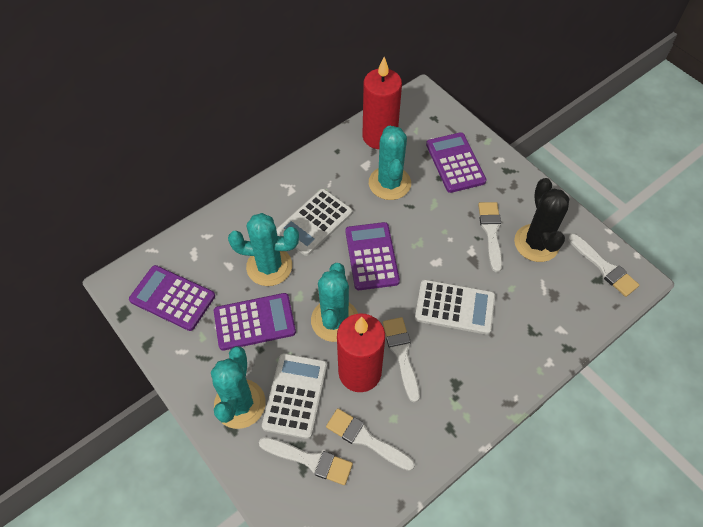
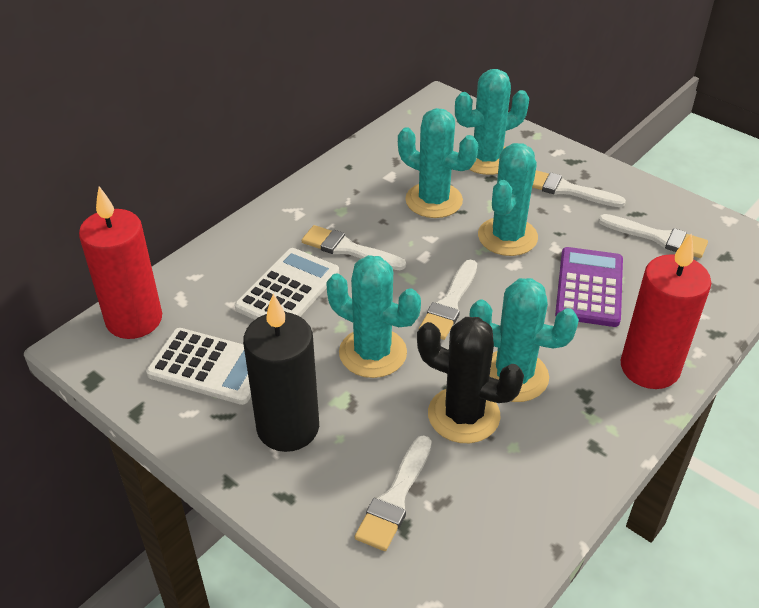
black candle: none = 0 -> [243,294,319,452] = 1
purple calculator: [129,265,215,331] [214,293,296,351] [345,222,400,290] [426,132,487,193] = 4 -> [555,247,623,327] = 1
turquoise cactus: [211,346,266,429] [228,213,299,286] [311,263,358,342] [369,126,411,200] = 4 -> [326,255,421,378] [398,108,478,218] [455,69,529,175] [469,278,579,402] [478,143,538,256] = 5
white calculator: [262,353,327,439] [276,189,353,256] [415,279,495,335] = 3 -> [146,328,251,405] [235,248,339,320] = 2

